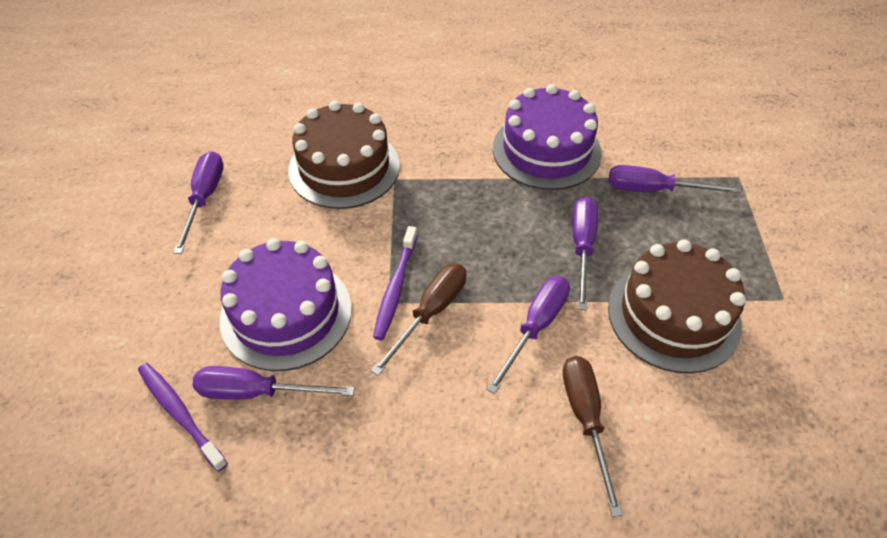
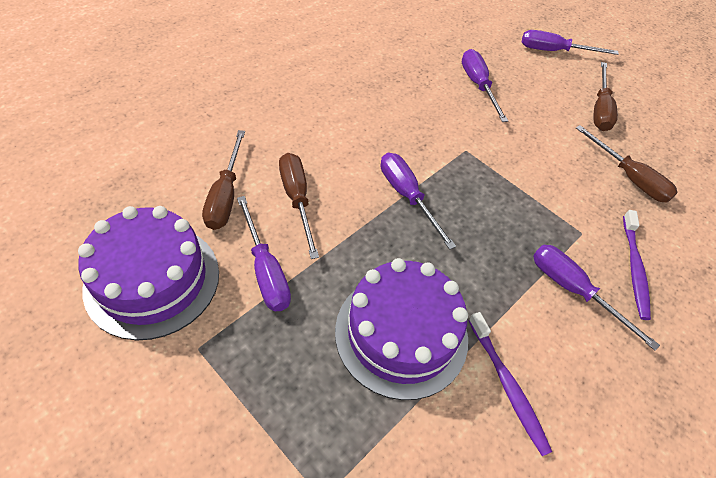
brown cake: [288,101,400,209] [608,239,746,373] = 2 -> none = 0
brown screwdriver: [371,263,466,376] [563,356,623,517] = 2 -> [202,130,245,230] [279,153,319,259] [576,125,678,203] [594,62,618,131] = 4

